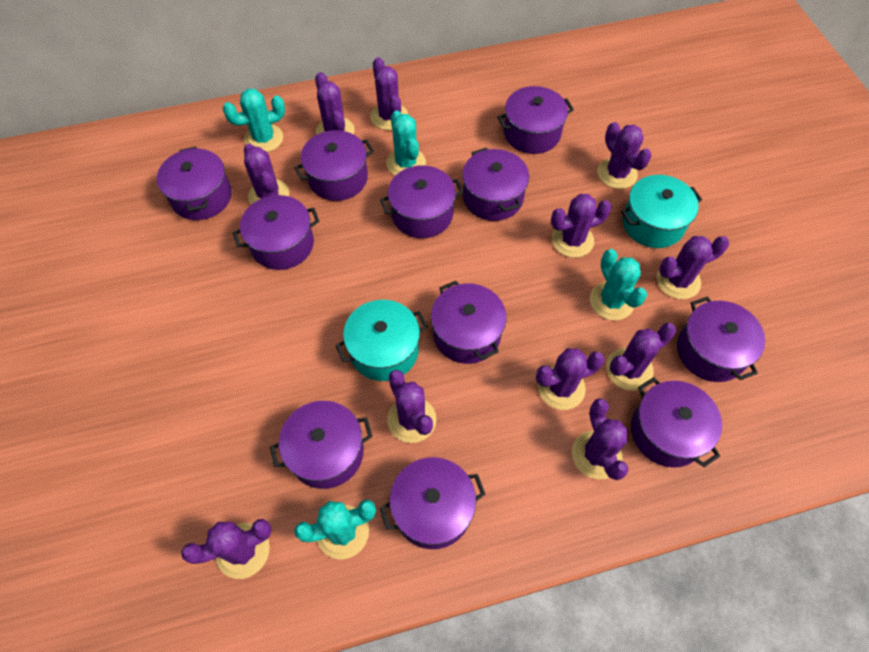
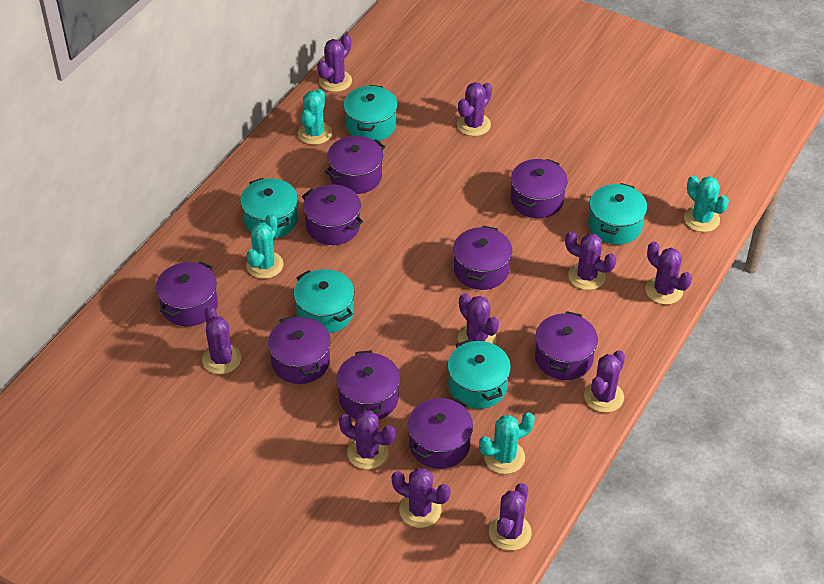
purple cactus: [181,519,272,579] [244,144,289,205] [315,72,355,135] [370,57,408,130] [387,370,437,443] [536,348,605,410] [551,194,612,258] [572,398,628,480] [597,122,652,189] [606,323,676,391] [657,236,729,299] = 11 -> [202,306,241,374] [317,34,352,92] [339,410,396,469] [392,468,451,528] [457,82,492,136] [458,293,499,345] [489,483,532,551] [565,231,616,290] [584,350,625,413] [645,242,692,305] = 10
purple pot: [157,147,232,220] [233,195,319,270] [270,401,373,489] [294,130,374,201] [380,166,463,238] [380,457,485,549] [431,281,506,364] [462,148,529,221] [497,86,574,154] [631,377,722,468] [677,297,765,382] = 11 -> [156,261,218,326] [268,315,331,384] [302,185,363,245] [325,136,385,194] [336,350,400,420] [408,398,473,469] [453,226,512,290] [511,159,568,218] [535,311,598,380] = 9
turquoise pot: [335,300,428,381] [621,175,702,248] = 2 -> [240,178,298,239] [294,269,354,333] [343,85,398,141] [447,339,511,409] [588,183,647,245] = 5

